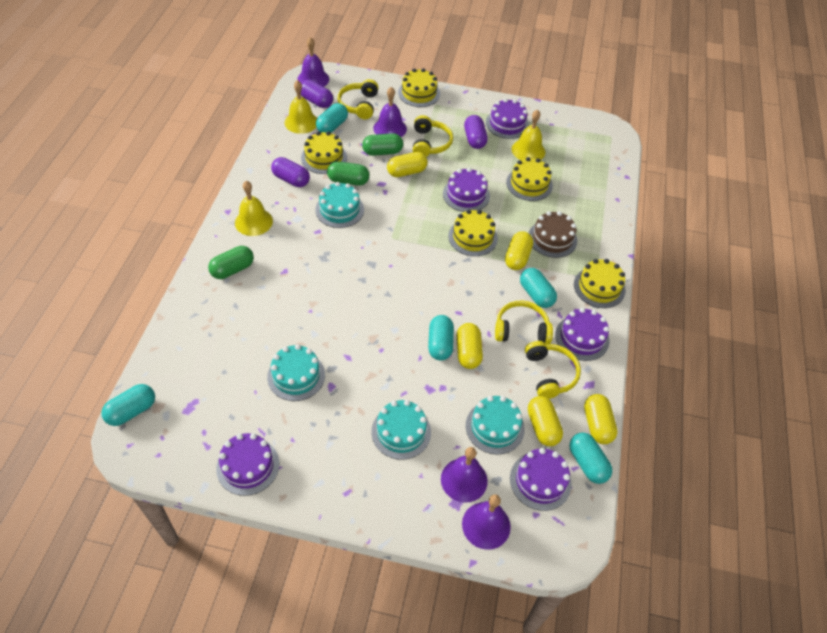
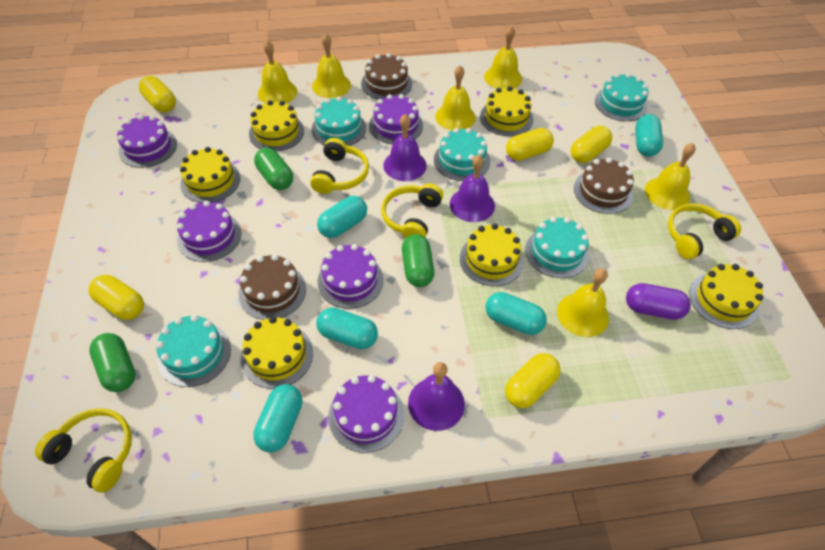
brown cake: [529,211,577,258] = 1 -> [238,254,306,320] [361,53,412,100] [574,158,634,214] = 3
purple bell: [297,37,329,87] [373,87,407,137] [441,447,488,503] [462,494,511,550] = 4 -> [383,114,427,181] [408,362,465,431] [450,155,495,222] = 3
purple capsule: [271,157,310,187] [301,80,333,108] [464,115,488,149] = 3 -> [626,283,691,320] = 1
turquoise cake: [267,344,325,401] [315,182,364,228] [371,400,431,460] [466,396,525,455] = 4 -> [156,315,231,387] [312,96,366,146] [434,128,490,181] [525,217,589,278] [595,73,649,121] = 5
yellow bell: [235,181,273,236] [285,80,317,134] [512,109,545,160] = 3 -> [258,40,297,103] [312,33,351,98] [435,65,476,131] [484,26,522,89] [557,269,609,337] [645,143,696,210] = 6
yellow cake: [301,131,347,174] [398,68,440,107] [448,209,498,256] [506,157,553,201] [574,259,625,308] = 5 -> [180,147,240,203] [241,316,313,389] [249,100,304,152] [460,224,524,286] [480,86,533,136] [689,264,763,329] = 6

